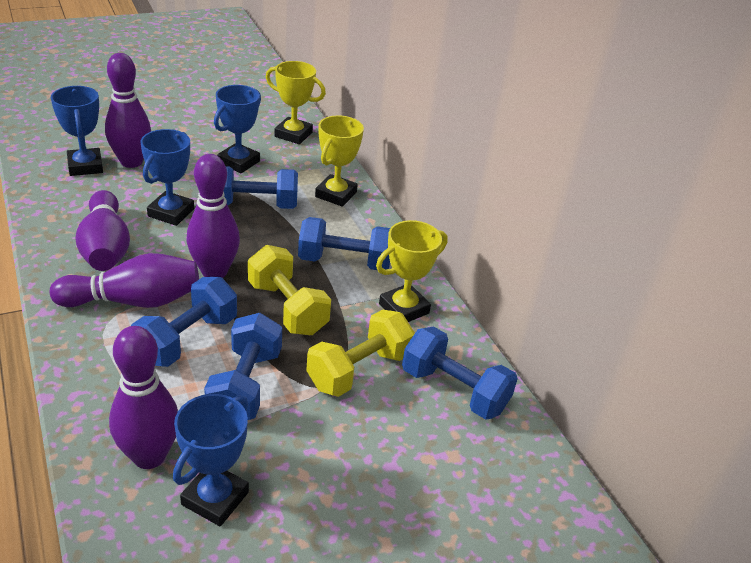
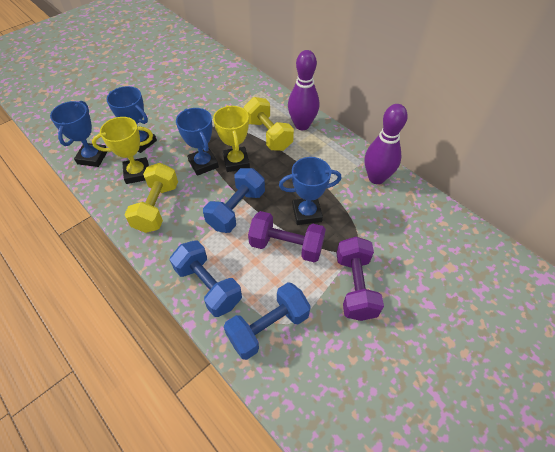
blue dumbbell: [131,277,237,367] [204,313,282,420] [224,166,298,209] [298,217,390,270] [402,327,518,420] = 5 -> [170,240,242,317] [203,168,265,233] [224,282,311,360] = 3
purple bowling pin: [50,253,199,308] [75,190,130,271] [105,53,151,168] [109,326,178,469] [186,154,240,278] = 5 -> [288,50,319,130] [365,104,408,184] = 2
purple dumbbell: none = 0 -> [248,211,326,262] [336,237,384,321] = 2
yellow trophy: [266,61,326,144] [315,115,364,207] [376,220,448,322] = 3 -> [92,117,153,184] [213,105,250,172] = 2

